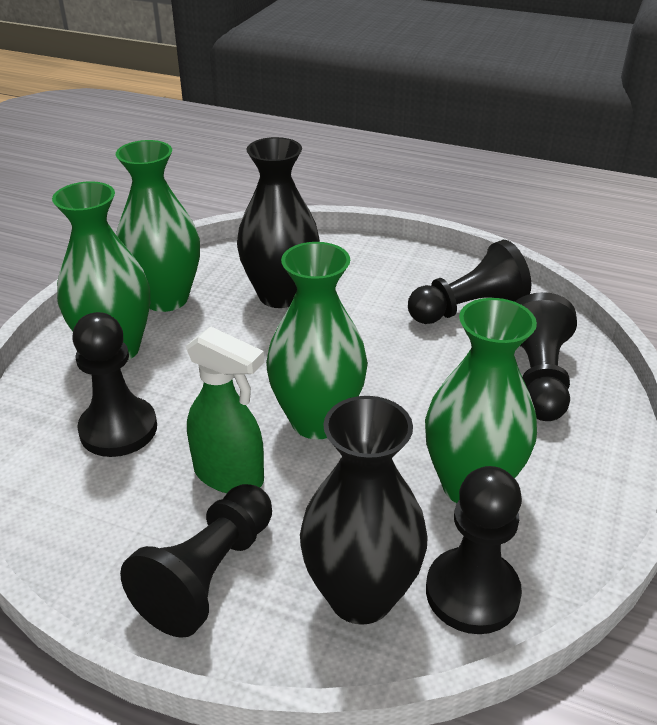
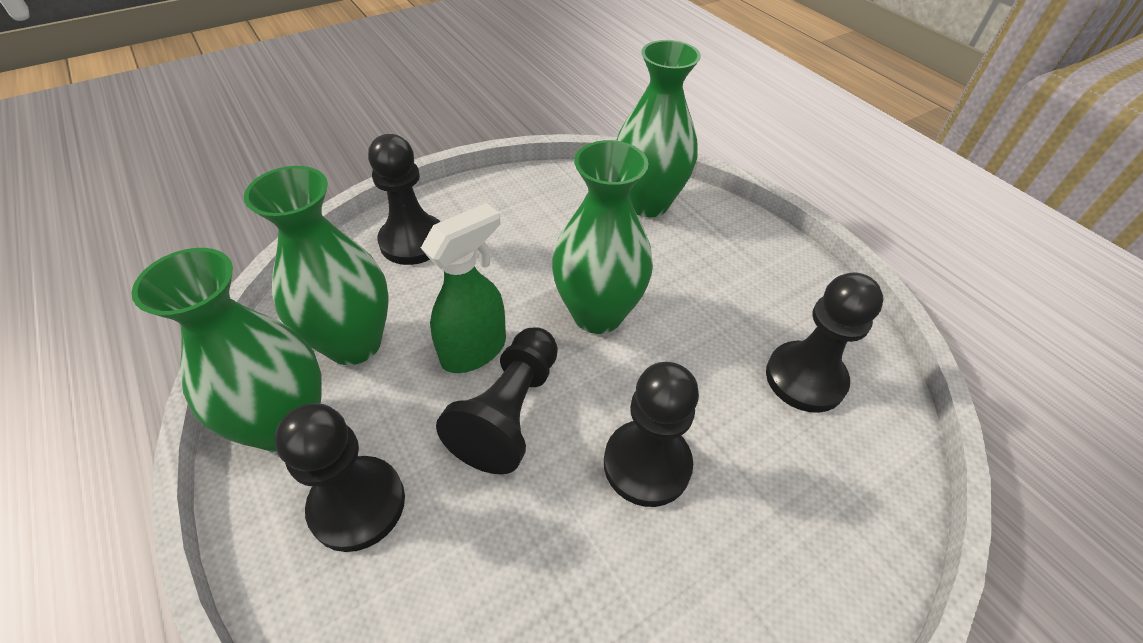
black vase: [237,137,320,308] [300,396,428,625] = 2 -> none = 0

